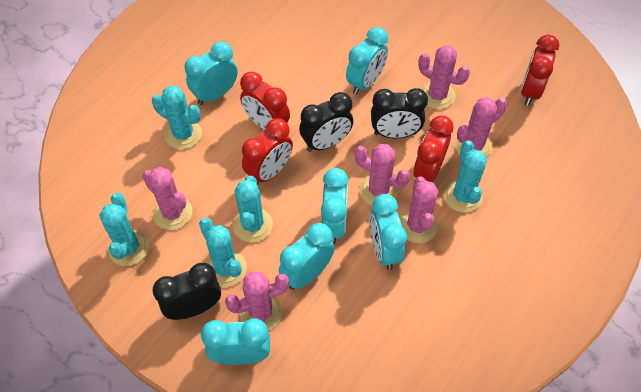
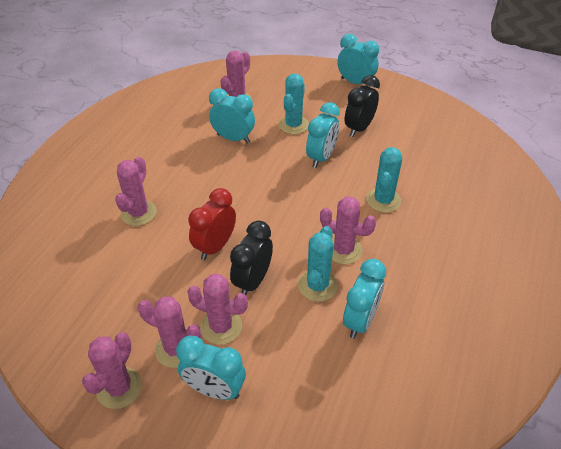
black clock: [152,263,221,320] [299,92,353,152] [371,88,428,138] = 3 -> [230,221,273,295] [345,75,380,137] = 2
red clock: [240,72,290,130] [242,118,293,185] [413,115,454,182] [521,35,559,106] = 4 -> [188,188,236,260] = 1
turquoise cactus: [99,193,149,266] [152,86,202,149] [199,218,247,287] [233,176,273,242] [444,140,487,213] = 5 -> [278,74,309,134] [298,226,338,302] [366,147,402,213] = 3
turquoise clock: [185,42,237,105] [201,318,270,365] [279,223,335,290] [321,168,349,244] [346,27,388,95] [369,194,407,270] = 6 -> [176,335,246,400] [209,88,255,143] [306,102,340,168] [337,34,379,87] [343,259,386,338] = 5

